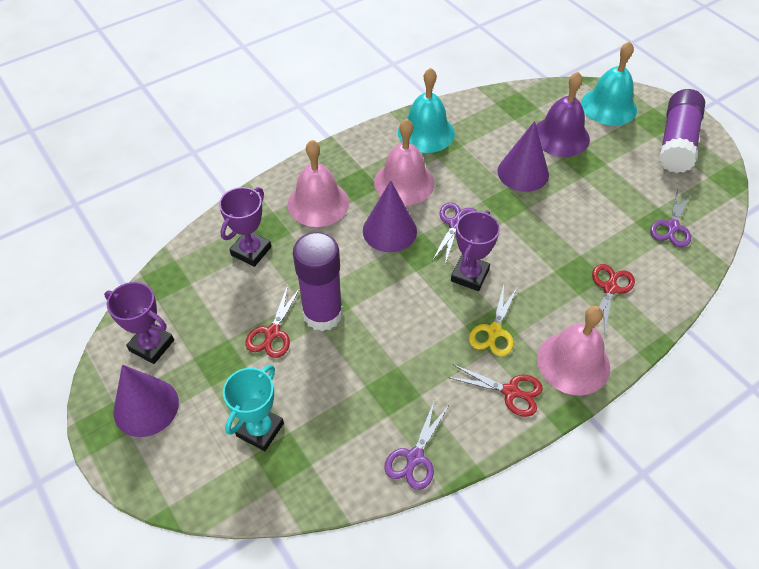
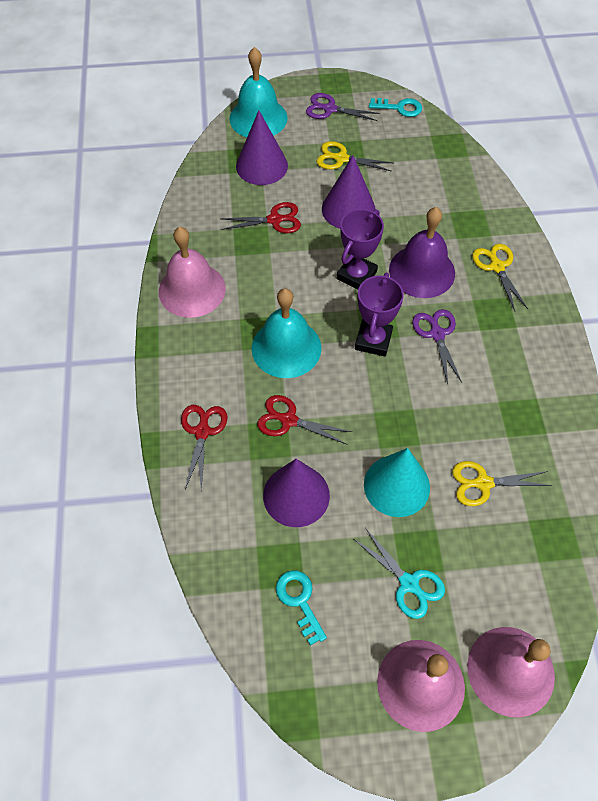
purple glue stick: [293,232,343,331] [659,89,705,173] = 2 -> none = 0
purple scissors: [384,400,449,490] [432,202,477,265] [650,189,691,247] = 3 -> [306,93,380,121] [412,309,462,384] = 2
purple trophy: [104,282,174,364] [219,187,271,267] [451,210,500,291] = 3 -> [337,209,384,290] [355,272,404,356] = 2
turquoise cone: none = 0 -> [364,448,430,517] = 1
turquoise key: none = 0 -> [276,571,327,646] [369,98,422,117] = 2
turquoise scissors: none = 0 -> [354,528,445,619] = 1
turquoise trophy: [223,364,284,451] = 1 -> none = 0
yellow scissors: [469,285,517,357] = 1 -> [316,141,393,172] [452,461,552,506] [472,244,528,311] = 3

